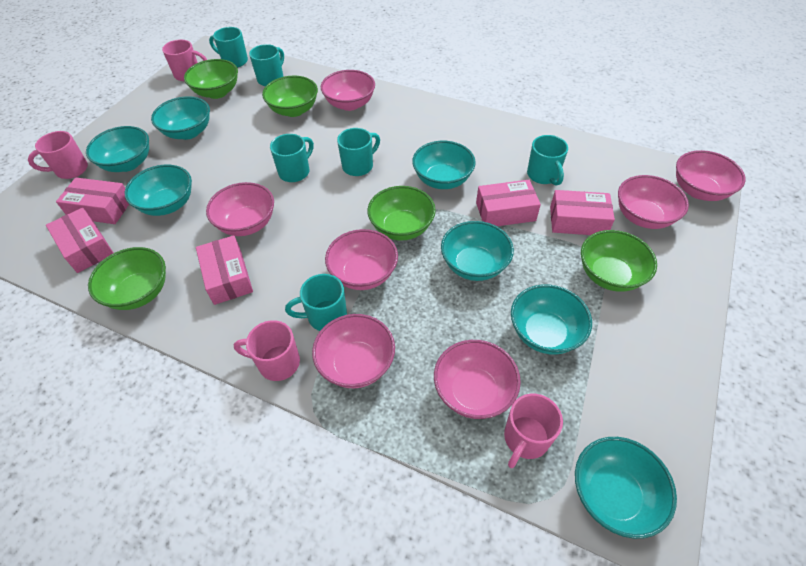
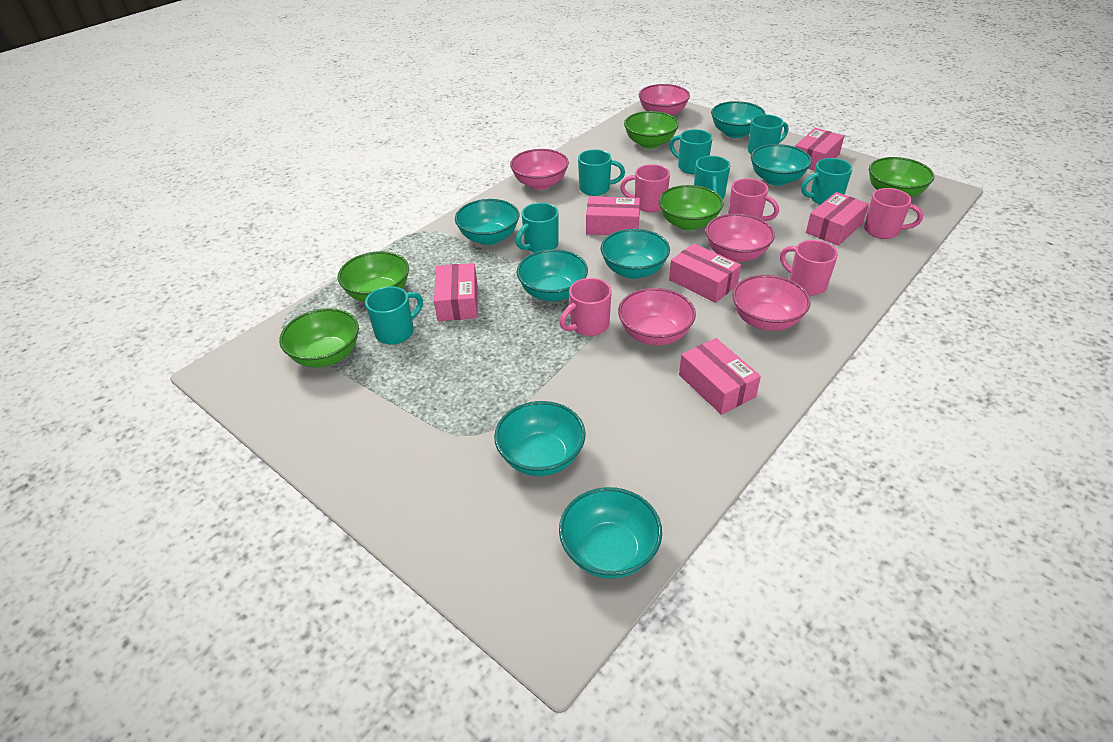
pink bowl: [206,182,274,236] [312,314,395,388] [321,70,375,111] [325,229,398,290] [434,340,521,419] [618,175,689,229] [676,150,746,201] = 7 -> [510,149,569,190] [618,288,696,345] [639,84,690,116] [706,213,775,262] [732,275,811,331] = 5
pink box: [46,208,113,273] [56,178,129,224] [196,235,253,305] [476,180,541,226] [550,190,615,235] = 5 -> [434,263,478,321] [586,196,640,235] [669,243,741,303] [679,338,761,415] [795,128,844,171] [806,192,869,246] = 6
pink mug: [28,131,88,179] [162,39,207,81] [234,320,300,381] [504,394,563,468] = 4 -> [560,278,612,336] [620,164,670,212] [728,178,779,221] [780,240,838,296] [864,188,923,239] = 5
turquoise mug: [209,27,248,67] [249,44,284,87] [270,134,314,182] [285,274,347,331] [337,128,380,176] [527,135,568,186] = 6 -> [365,286,423,344] [516,203,559,253] [578,149,625,196] [670,129,713,174] [694,156,730,199] [748,114,788,154] [801,158,852,205] = 7

